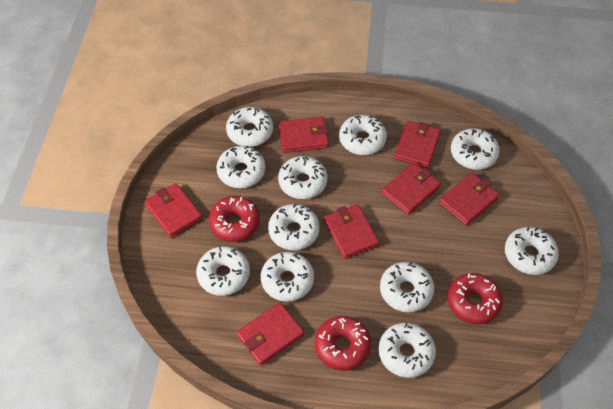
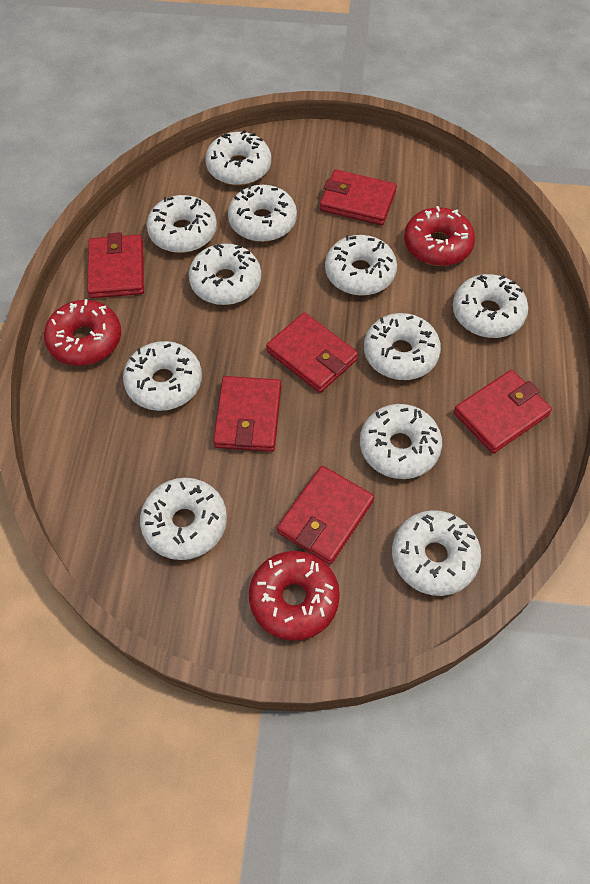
red wallet: [145,183,202,238] [236,303,304,366] [278,117,329,153] [324,204,379,259] [381,163,441,215] [394,121,441,168] [439,173,500,226] = 7 -> [87,232,144,298] [213,376,281,452] [266,313,358,393] [277,466,374,565] [320,169,397,225] [454,370,552,454] = 6

